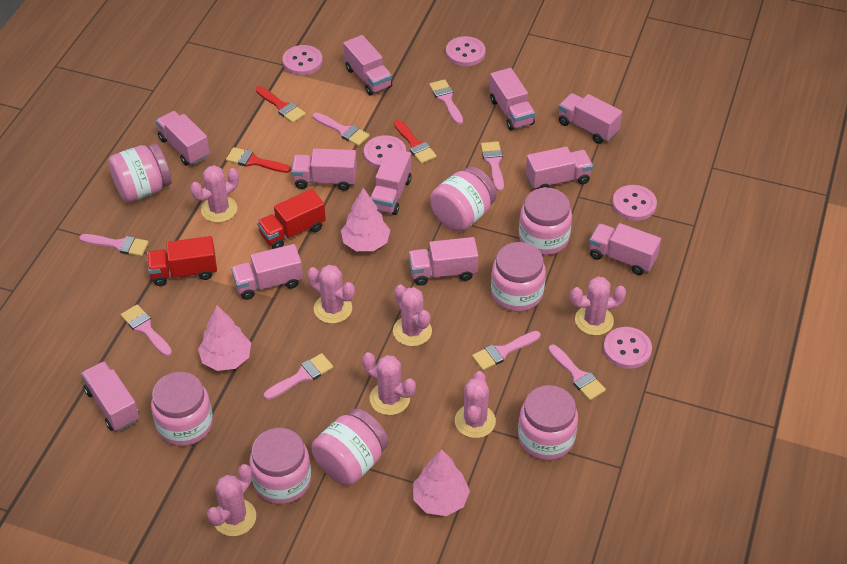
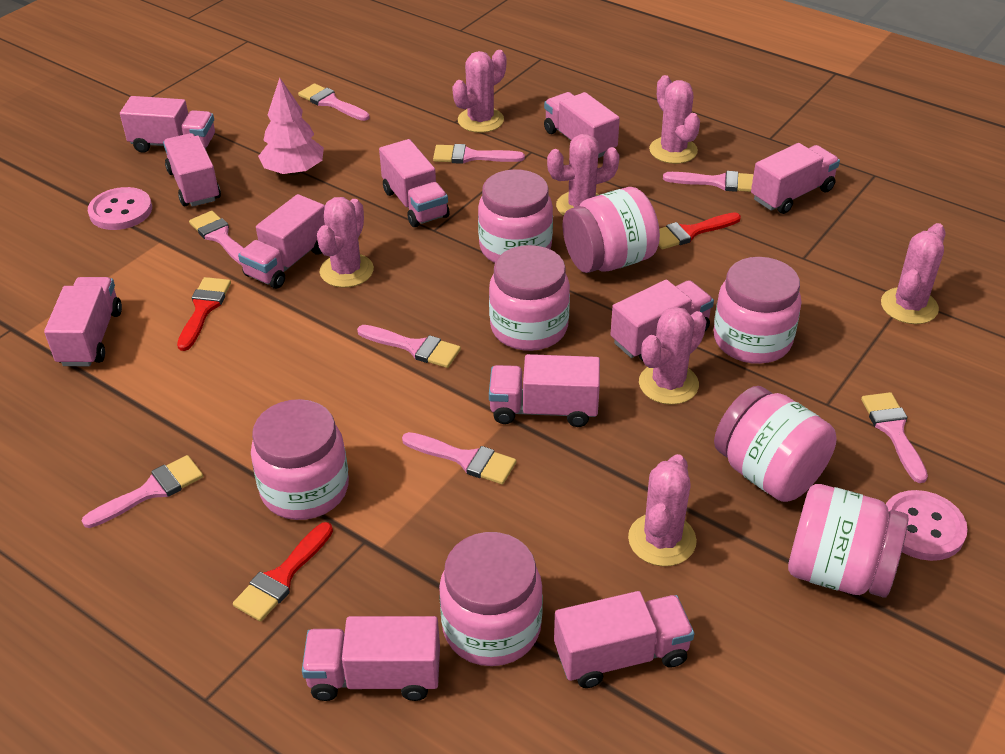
pink button: [282,45,323,75] [364,135,406,169] [446,36,486,66] [603,327,652,369] [612,185,657,221] = 5 -> [88,187,152,230] [886,490,968,561] = 2
pink tree: [198,306,251,371] [341,188,390,251] [413,449,470,516] = 3 -> [258,78,324,176] = 1
red truck: [147,236,217,286] [257,189,326,249] = 2 -> none = 0

